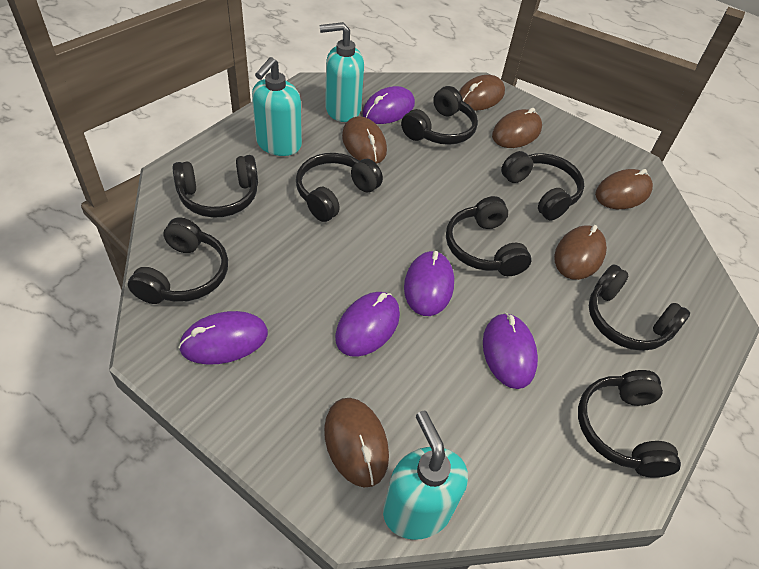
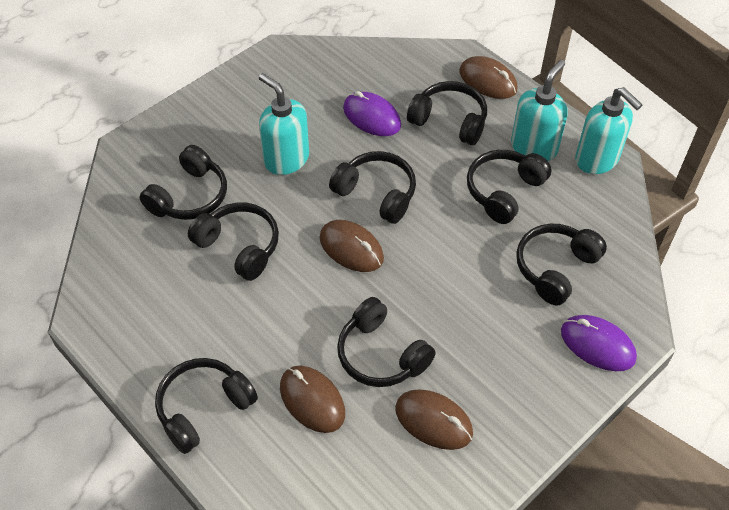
brown mouse: [324,398,389,488] [342,116,387,164] [459,75,505,111] [492,108,542,148] [554,225,607,280] [595,169,653,209] = 6 -> [280,366,345,433] [320,220,384,272] [395,390,473,450] [459,56,517,99] = 4
purple mouse: [178,311,268,365] [335,292,400,357] [362,86,415,124] [404,251,454,316] [483,313,538,389] = 5 -> [343,91,401,136] [561,315,637,371] = 2

